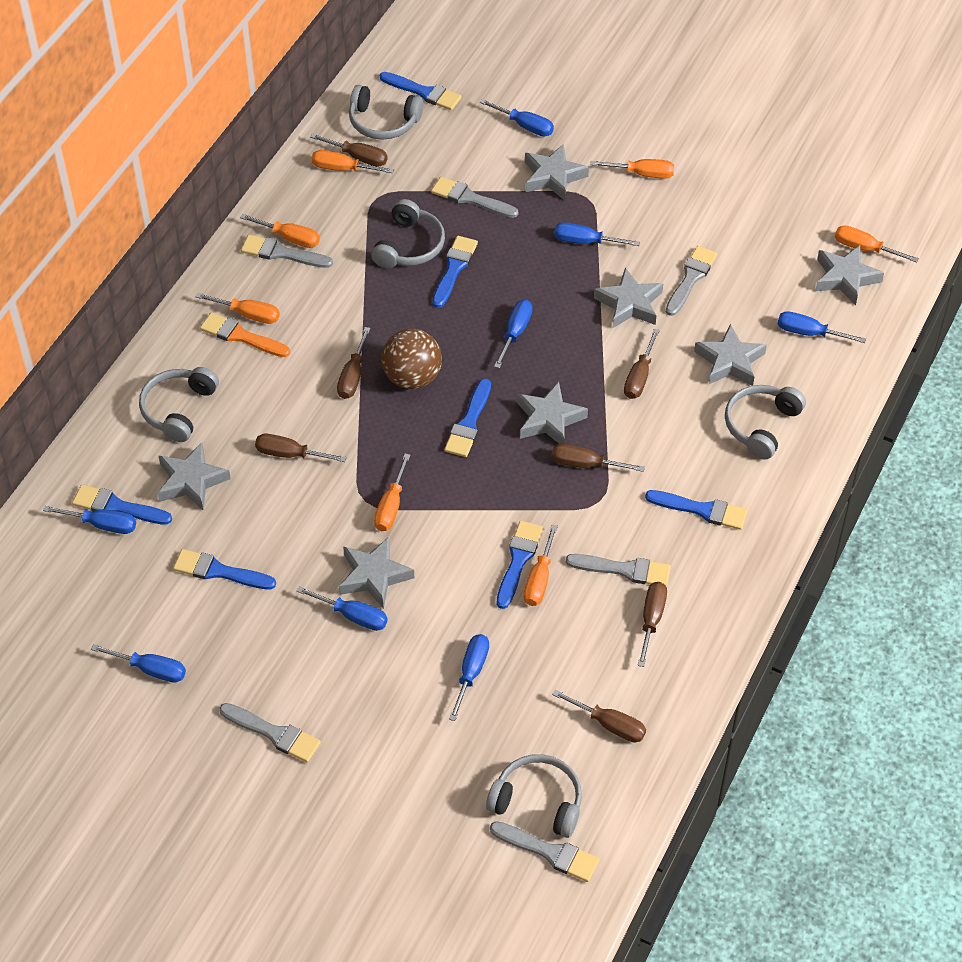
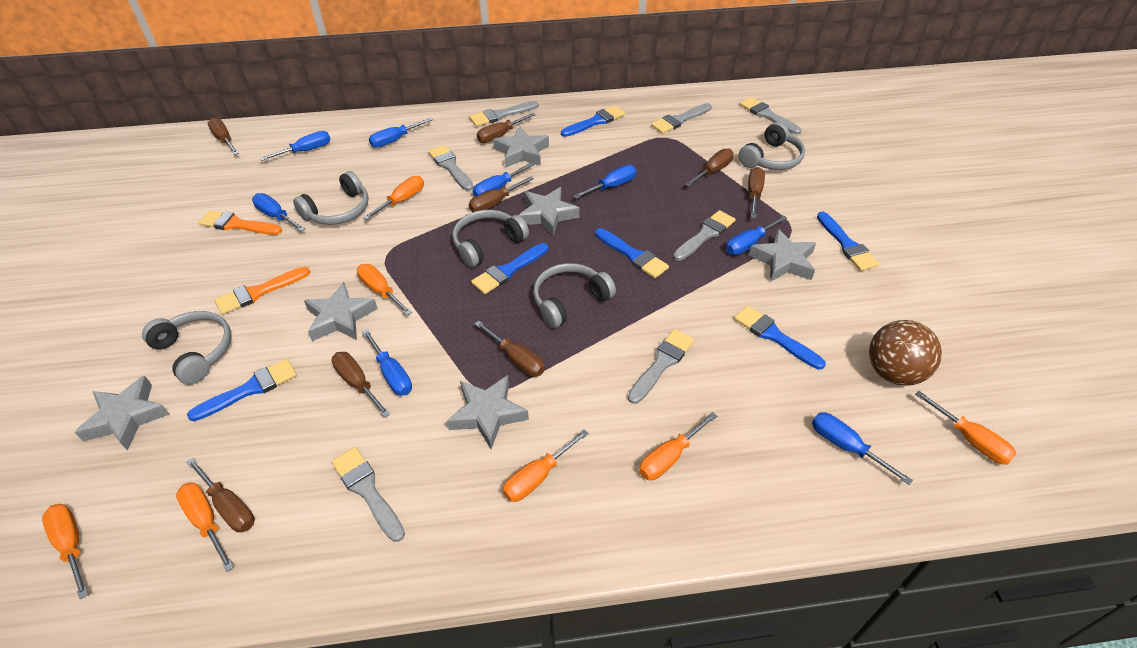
blue brush: [72,485,172,525] [173,549,276,590] [380,72,462,110] [432,236,478,308] [444,379,491,457] [497,521,543,609] [645,490,748,530] = 7 -> [187,359,297,421] [471,243,548,294] [561,105,625,137] [595,228,669,278] [734,306,826,370] [817,212,879,271] = 6
brown screwdriver: [255,434,347,462] [310,134,388,167] [337,327,370,399] [552,444,645,472] [552,689,646,742] [624,329,660,399] [638,582,667,667] = 7 -> [186,458,255,532] [208,118,239,155] [332,352,390,417] [469,176,534,212] [475,321,545,377] [477,113,536,143] [685,148,734,187] [748,167,765,218] = 8
grey brush: [219,703,321,762] [241,235,333,268] [431,177,518,218] [490,821,599,882] [566,554,671,586] [666,246,717,316] = 6 -> [331,447,405,542] [428,145,473,191] [469,101,538,126] [628,329,694,404] [651,103,712,133] [673,210,735,261] [740,97,801,134] = 7
grey star: [158,443,231,510] [339,537,414,609] [517,382,588,444] [525,144,589,200] [594,268,663,328] [694,324,767,386] [815,245,884,305] = 7 -> [74,376,170,451] [304,282,378,341] [447,375,529,449] [493,127,549,167] [519,187,580,236] [749,229,816,282] = 6
orange brush: [200,312,290,357] = 1 -> [199,210,282,235] [214,267,310,315] = 2

